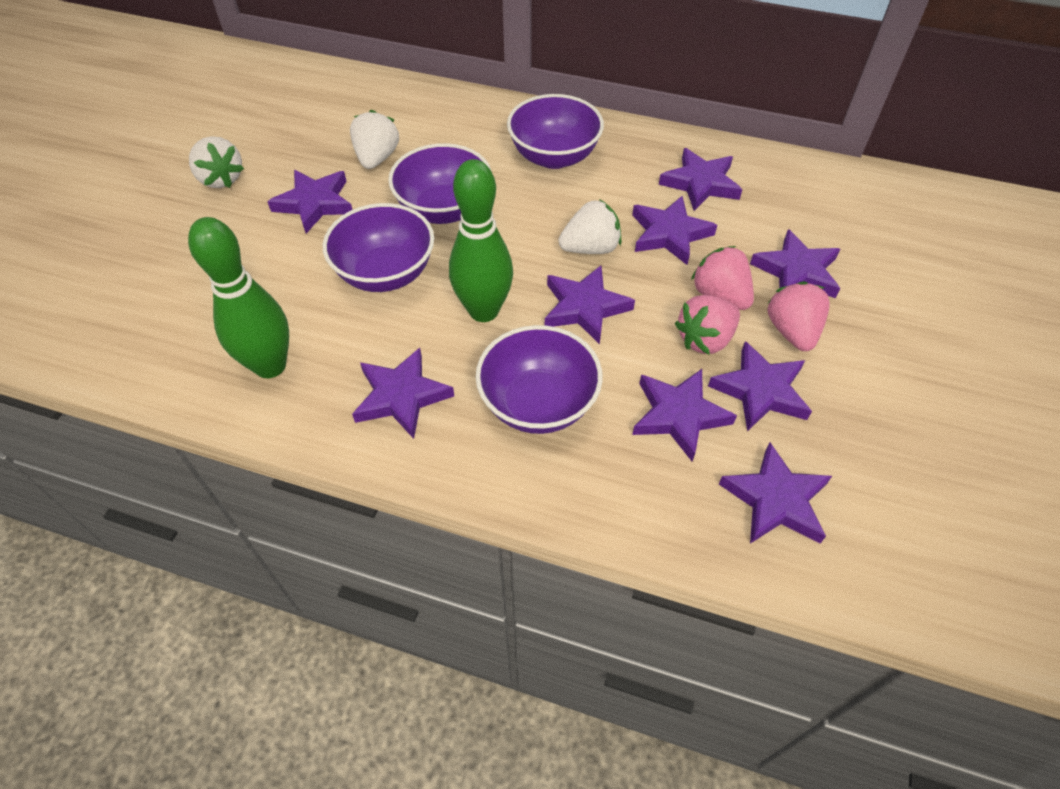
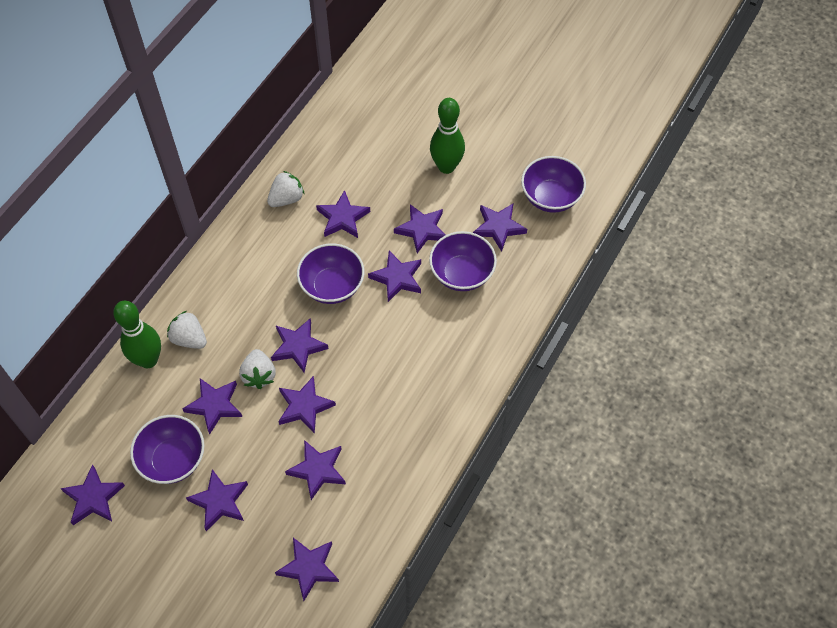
pink strawberry: [674,295,740,354] [691,246,754,310] [767,281,830,351] = 3 -> none = 0
purple star: [267,170,353,233] [352,348,454,439] [545,266,635,344] [632,196,717,265] [632,369,737,461] [659,148,743,211] [708,341,812,431] [719,442,832,544] [750,229,840,298] = 9 -> [60,464,125,525] [182,378,242,435] [186,469,248,531] [271,318,329,373] [275,538,339,601] [278,376,336,434] [285,440,346,500] [316,190,370,238] [368,251,421,302] [394,204,445,253] [473,203,527,252] = 11

